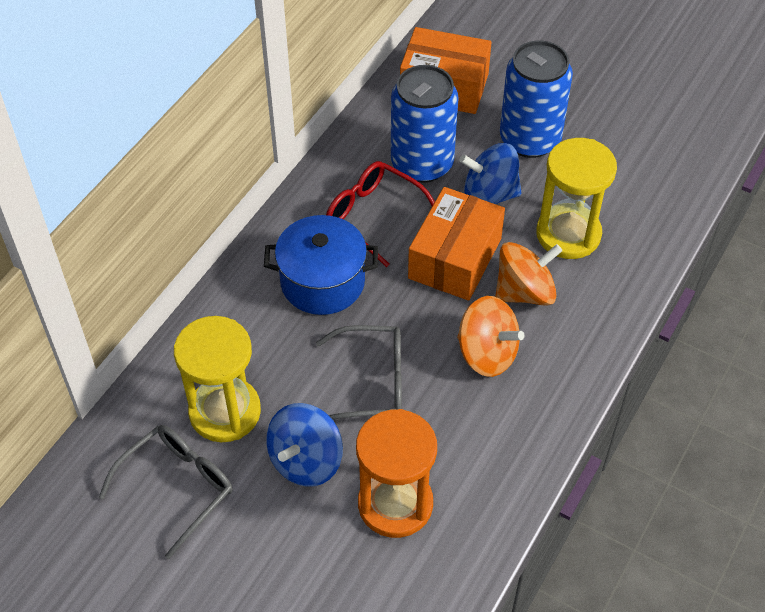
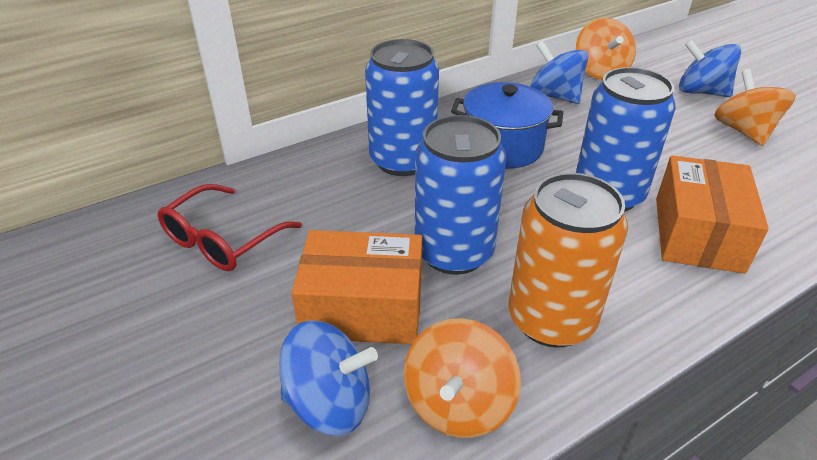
blue can: [391,65,459,183] [500,40,573,158] = 2 -> [365,39,439,176] [415,115,506,275] [576,67,676,212] = 3
blue spinning top: [266,403,343,487] [460,143,521,204] = 2 -> [279,320,378,436] [530,41,589,104] [679,39,741,97] = 3
grey glasses: [98,425,233,559] [316,325,402,420] = 2 -> none = 0
orange can: none = 0 -> [508,173,628,348] = 1
orange hourglass: [356,409,437,538] = 1 -> none = 0
orange spinning top: [457,296,524,377] [495,242,562,306] = 2 -> [403,318,521,438] [576,18,636,80] [715,69,796,146] = 3
yellow hourglass: [174,316,261,442] [536,138,617,259] = 2 -> none = 0

